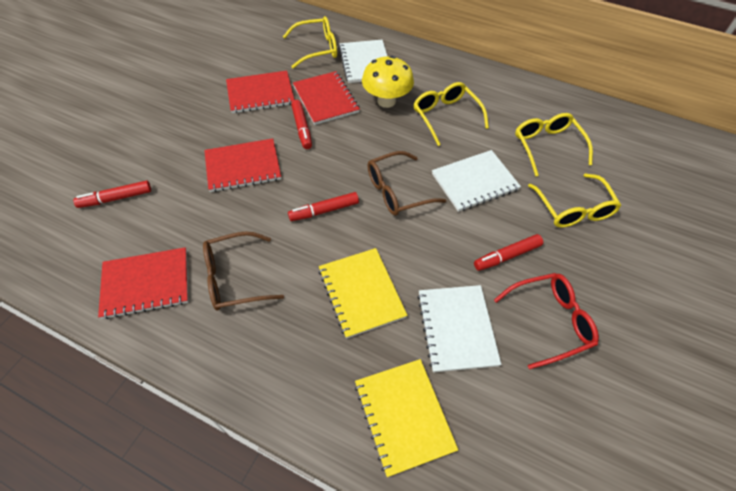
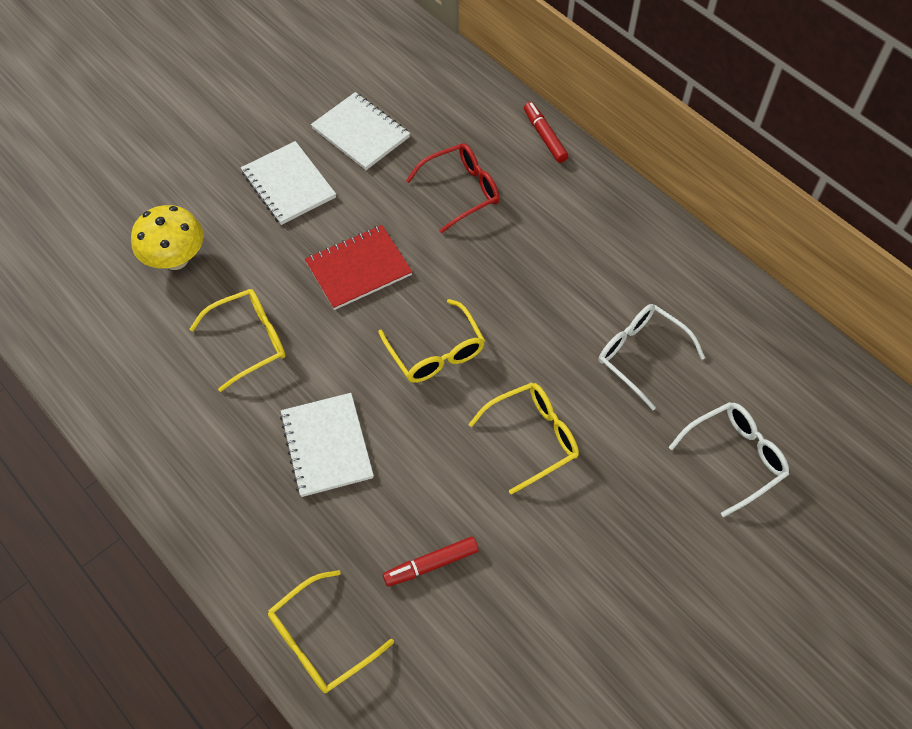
brown glasses: [203,231,284,311] [367,151,447,216] = 2 -> none = 0
red marker: [73,181,151,208] [288,192,359,221] [291,100,312,149] [474,234,543,271] = 4 -> [383,537,479,587] [524,102,568,163] = 2
red notebook: [98,247,188,319] [204,139,281,192] [226,70,295,113] [293,71,360,125] = 4 -> [305,225,412,310] = 1
white glasses: none = 0 -> [599,304,705,410] [669,402,789,517] = 2
yellow notebook: [319,248,408,339] [355,359,458,477] = 2 -> none = 0

